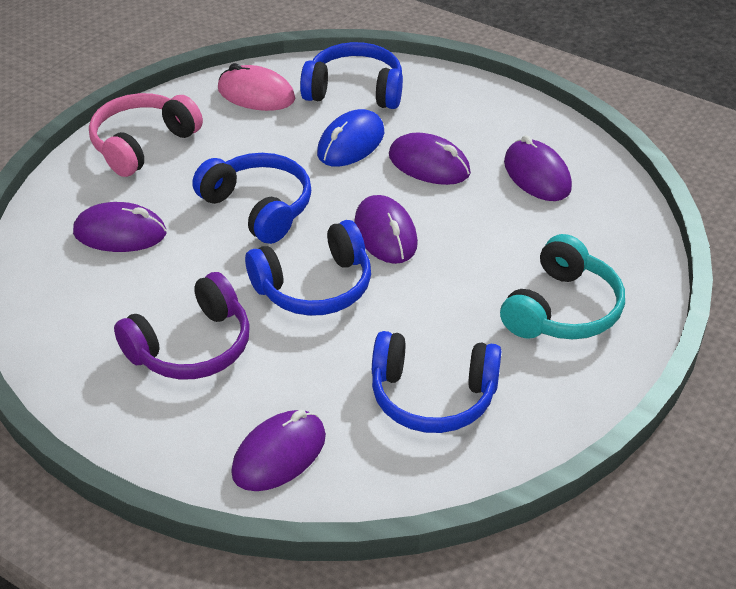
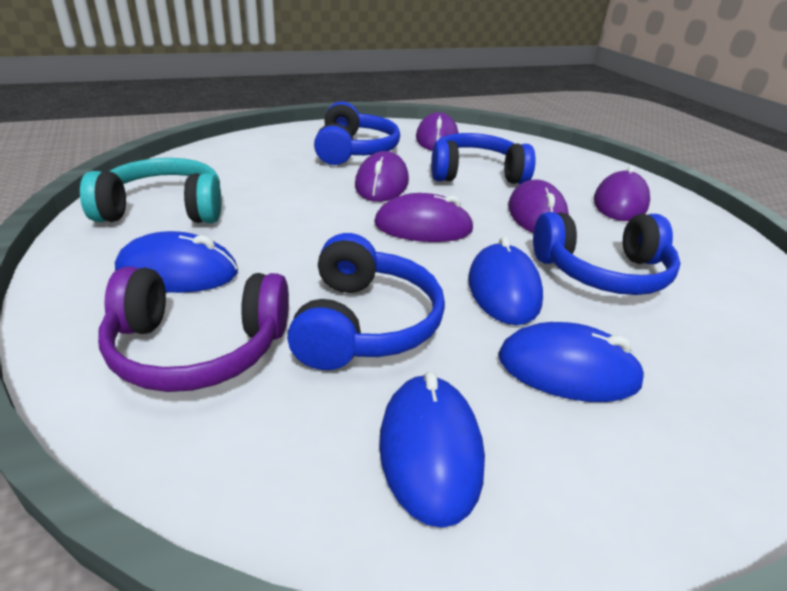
blue mouse: [317,109,384,167] = 1 -> [115,231,238,293] [379,371,485,528] [468,236,543,325] [498,322,645,402] = 4
pink headphones: [89,93,203,177] = 1 -> none = 0
pink mouse: [218,63,295,111] = 1 -> none = 0

